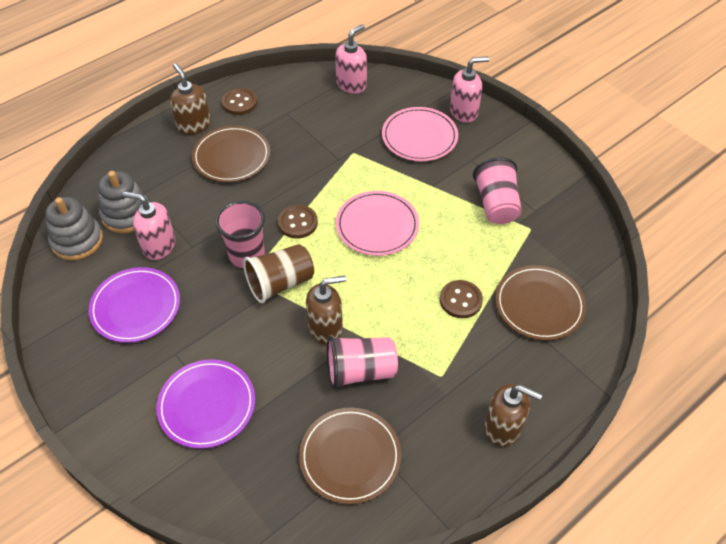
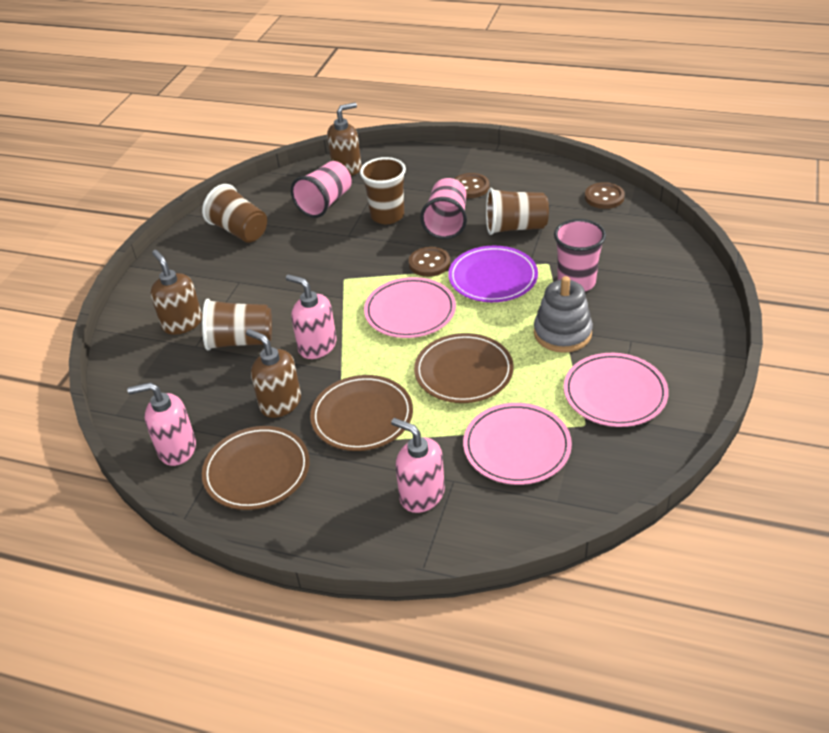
brown cup: [243,244,314,303] = 1 -> [202,184,267,243] [202,299,272,350] [360,157,406,224] [486,188,549,235] = 4
grey stacking toy: [45,197,103,260] [98,171,149,233] = 2 -> [534,276,593,353] = 1
pink plate: [336,191,419,256] [382,107,458,161] = 2 -> [364,277,456,338] [463,403,572,485] [563,353,669,427] = 3
purple plate: [89,267,180,343] [156,359,255,449] = 2 -> [448,246,538,302] = 1

